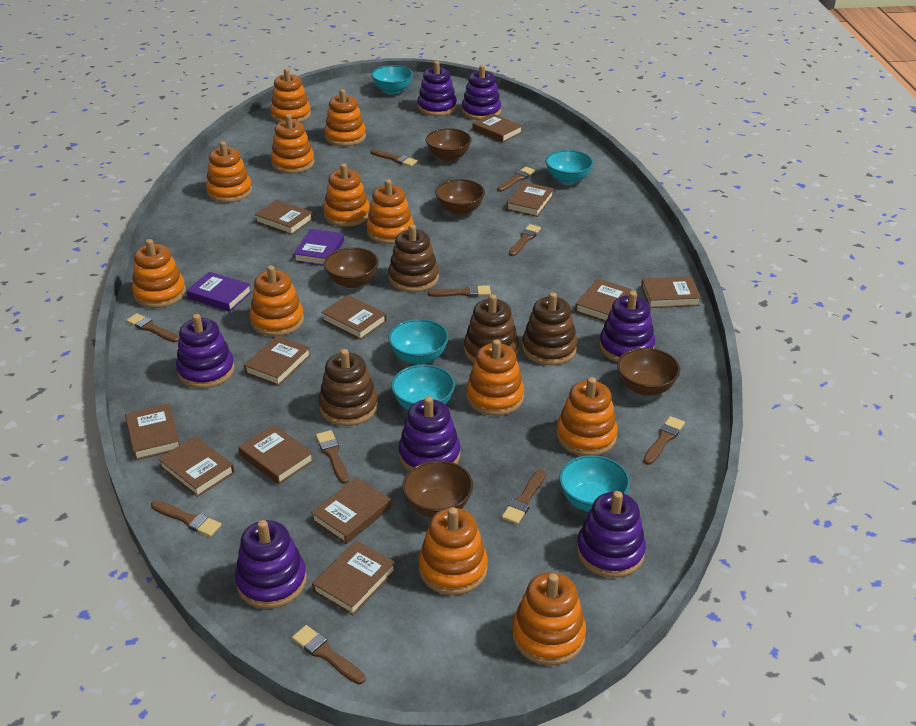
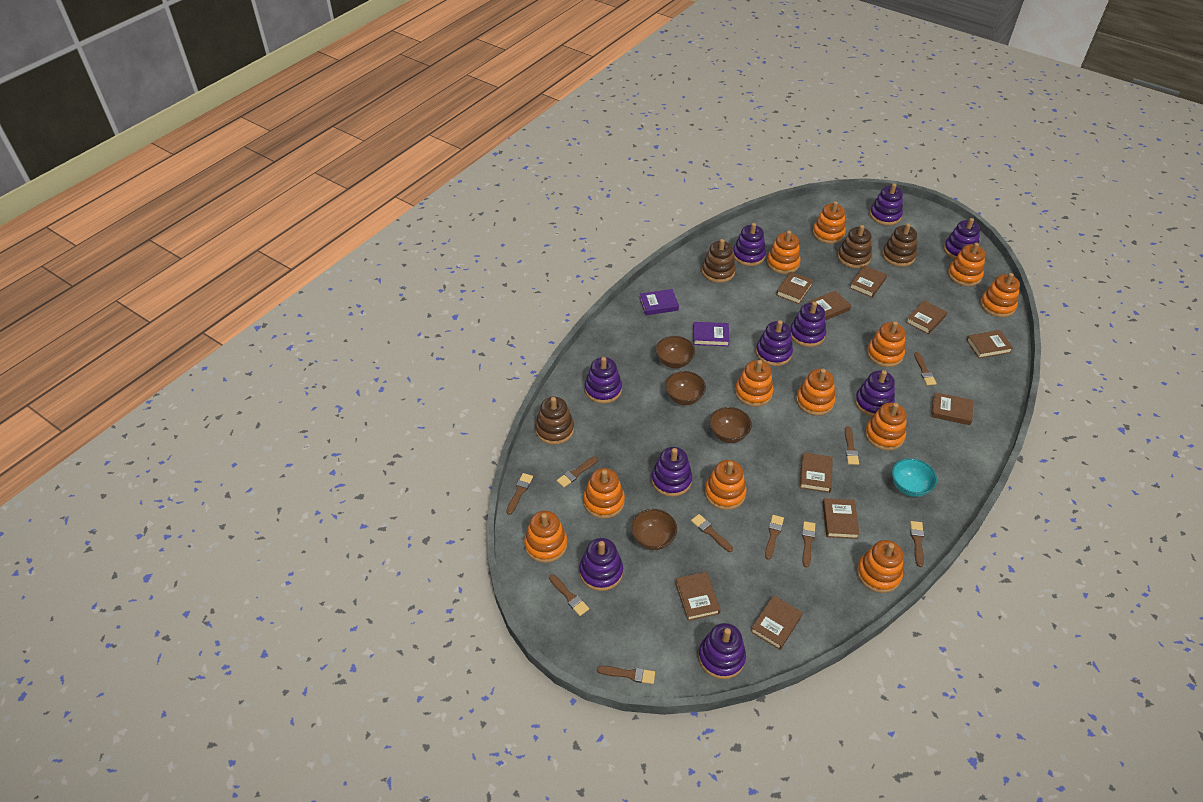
brown book: [125,404,180,460] [158,436,235,497] [238,425,314,484] [244,336,311,386] [255,200,313,235] [311,477,391,544] [312,540,396,616] [321,295,387,340] [472,113,523,143] [506,182,554,217] [575,279,632,322] [641,276,701,308] = 12 -> [675,572,721,621] [750,595,803,650] [776,272,814,304] [800,452,833,493] [808,290,851,321] [823,498,860,539] [850,265,887,297] [906,300,947,334] [931,392,973,425] [966,330,1013,358] = 10
brown bowl: [324,247,379,288] [402,460,473,518] [426,128,472,161] [435,179,485,216] [617,348,680,396] = 5 -> [631,509,677,550] [655,336,695,368] [665,371,706,405] [709,407,752,443] = 4
purple stacking toy: [176,314,235,389] [235,520,307,609] [398,396,460,471] [417,61,457,116] [462,65,501,120] [577,491,646,578] [599,291,655,362] = 7 -> [579,538,623,591] [585,357,622,404] [651,447,692,497] [698,623,746,679] [733,223,766,266] [756,320,793,366] [790,302,826,347] [855,370,895,417] [870,183,903,226] [944,218,980,259] = 10
turquoise bowl: [372,65,413,94] [388,319,449,365] [391,364,455,410] [546,150,593,184] [559,455,630,512] = 5 -> [892,458,937,497] = 1

